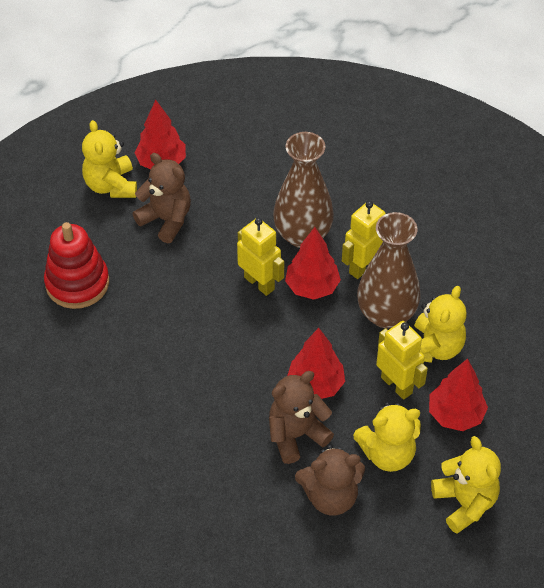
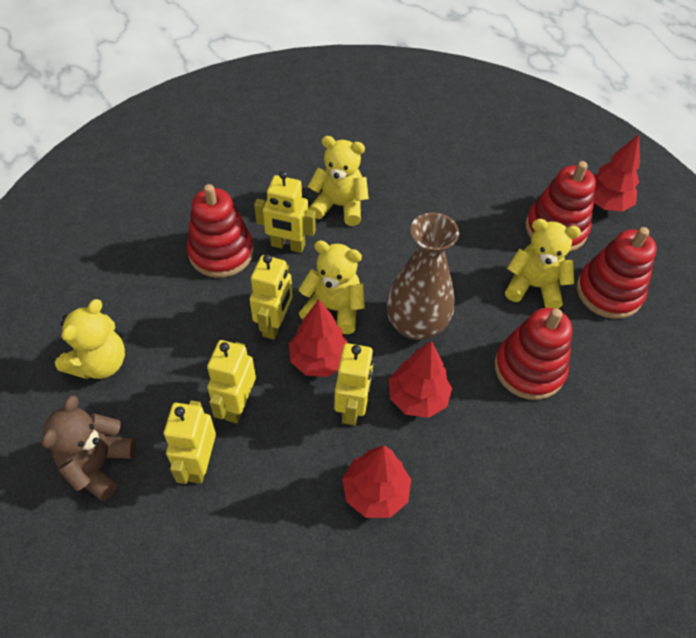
brown teddy bear: [133,153,191,243] [269,371,334,464] [295,445,365,516] = 3 -> [42,395,136,501] = 1
brown vase: [273,132,334,248] [357,212,420,328] = 2 -> [386,212,459,340] = 1
red stacking toy: [44,222,109,309] = 1 -> [187,184,254,278] [494,308,572,400] [526,161,596,252] [577,227,657,319] = 4
yellow robot: [237,218,284,296] [342,201,386,279] [376,321,428,400] = 3 -> [164,401,216,484] [207,340,256,423] [250,254,293,340] [254,171,316,253] [334,343,374,426] = 5

